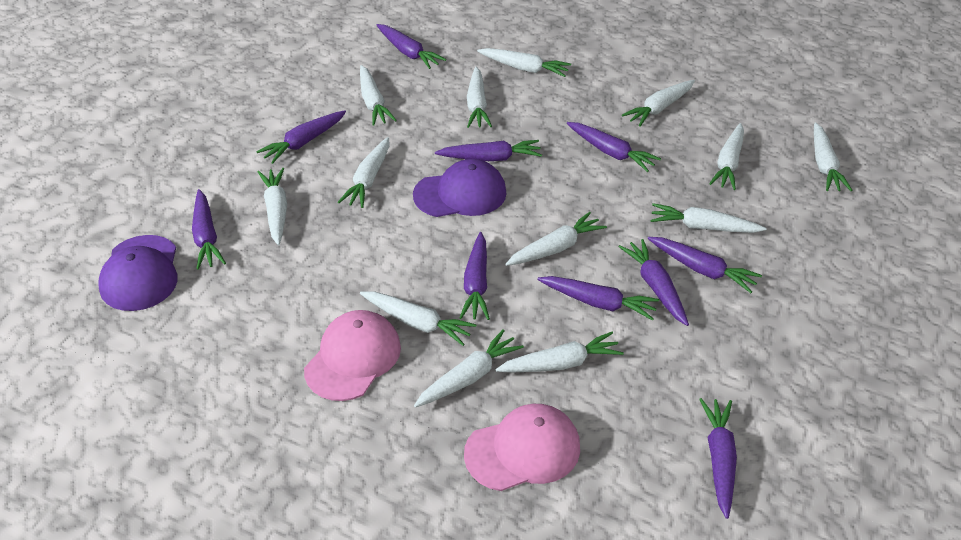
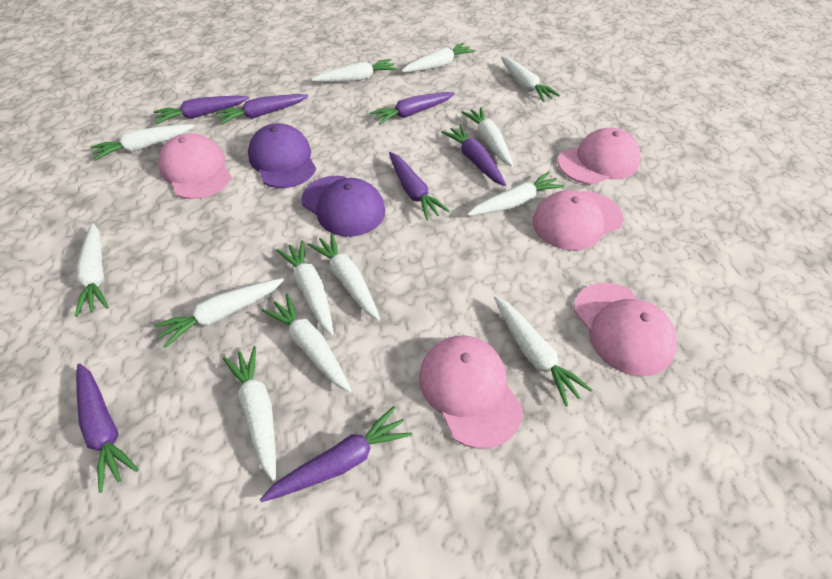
pink cap: [304,310,401,401] [464,404,580,491] = 2 -> [158,134,231,199] [419,335,523,449] [532,190,623,251] [558,128,641,185] [574,283,677,376] = 5
purple carrot: [192,189,226,270] [256,110,346,164] [377,24,446,69] [435,140,542,161] [459,232,490,320] [537,276,659,321] [567,122,661,172] [619,239,689,326] [648,237,762,293] [699,398,737,519] = 10 -> [76,363,139,493] [153,96,249,124] [215,94,308,125] [260,406,412,502] [370,92,455,125] [389,152,450,220] [442,125,506,186] = 7

